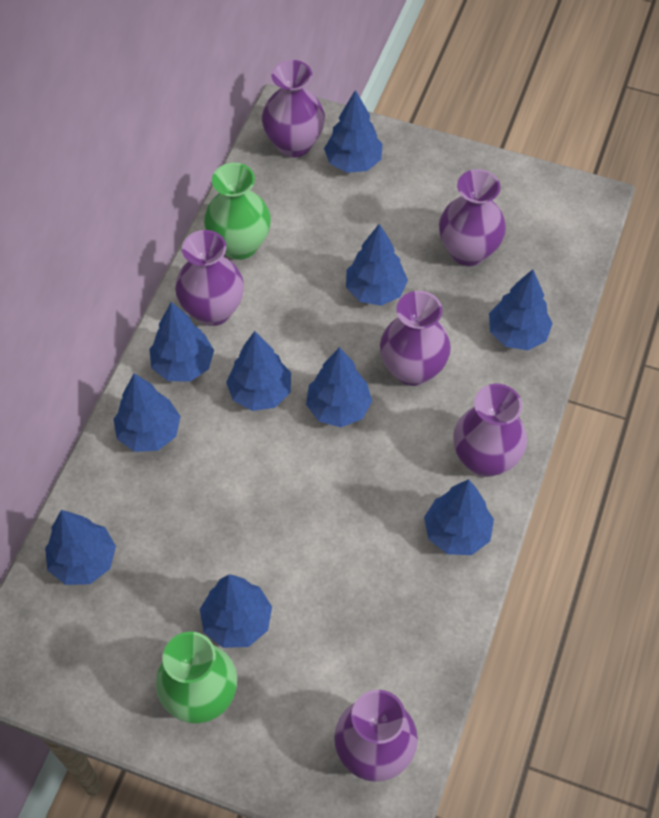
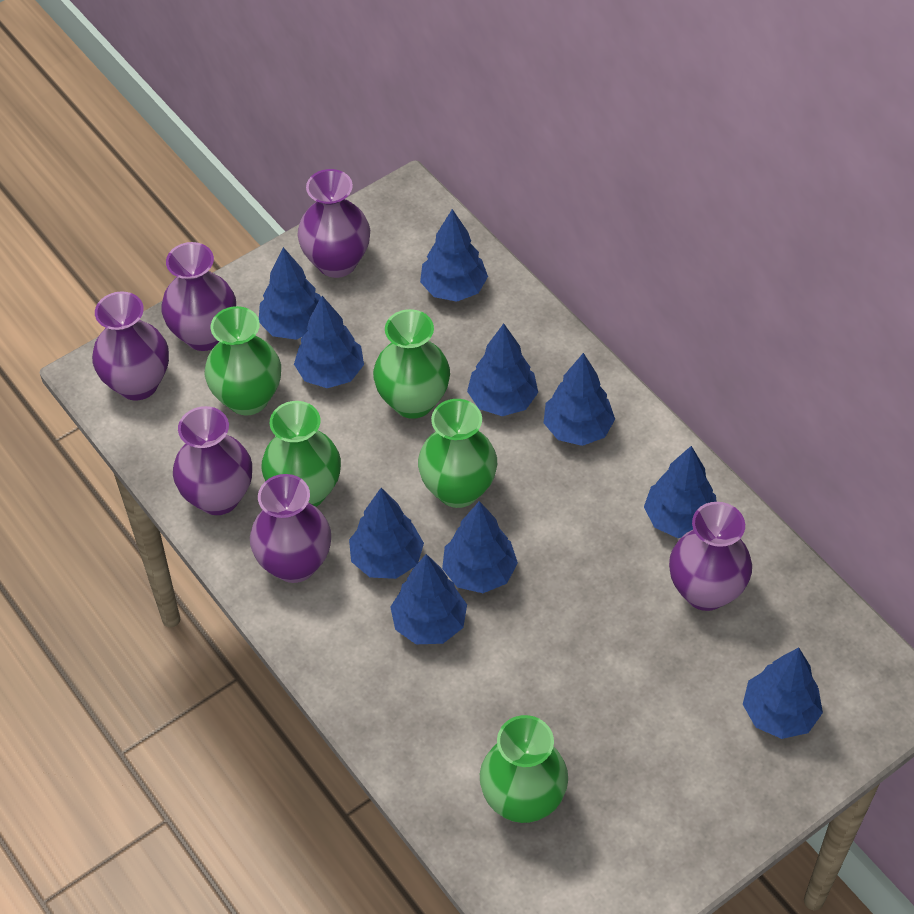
green vase: [156,632,237,724] [204,163,271,260] = 2 -> [205,306,281,415] [261,401,341,507] [373,309,450,419] [418,399,497,508] [480,715,568,823] = 5

